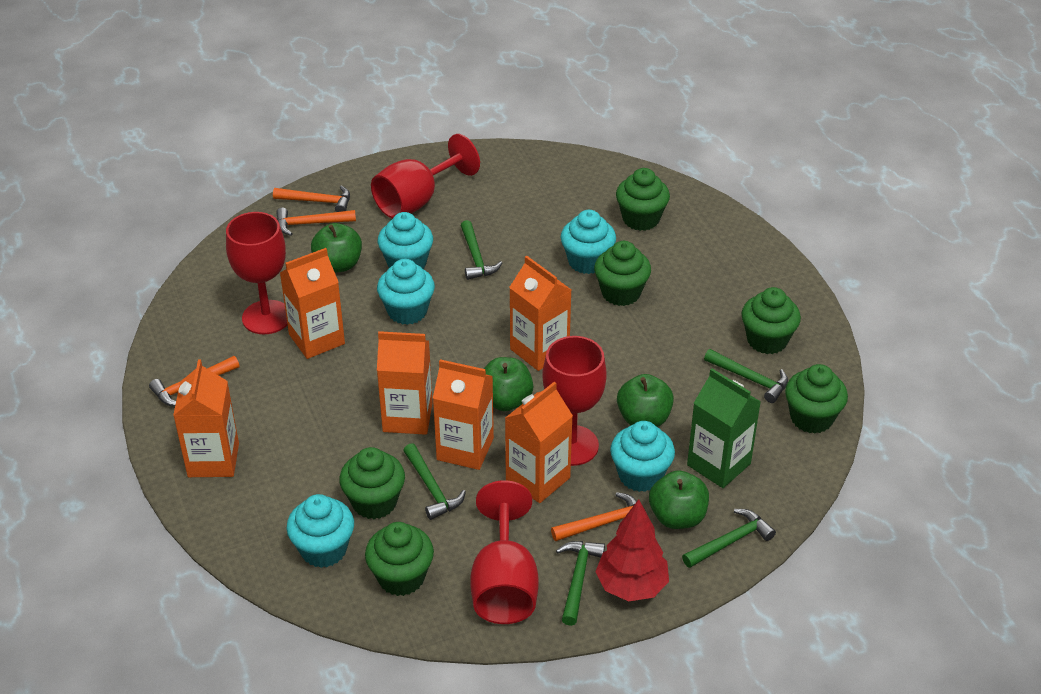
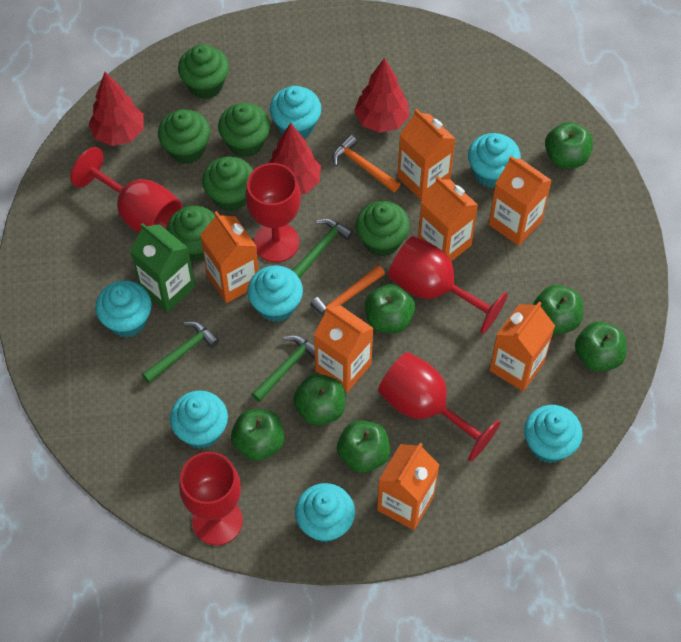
green apple: [311,223,362,273] [484,357,533,411] [617,374,674,427] [649,470,709,529] = 4 -> [231,409,284,461] [293,374,345,426] [337,420,390,473] [365,284,415,334] [533,285,583,334] [545,122,593,168] [575,321,627,372] = 7
green hammer: [403,443,466,520] [461,220,502,280] [556,541,605,626] [682,509,776,568] [704,349,788,403] = 5 -> [142,321,219,383] [251,335,315,402] [292,218,353,279] = 3
orange carton: [173,359,239,477] [280,248,345,359] [377,331,433,435] [433,359,494,470] [505,382,573,503] [509,256,571,371] = 6 -> [200,211,259,303] [314,305,373,393] [377,443,439,530] [397,108,455,201] [418,176,478,261] [489,156,552,246] [489,301,555,391] = 7
orange hammer: [149,356,240,406] [273,185,350,212] [276,208,356,236] [551,492,637,541] = 4 -> [310,265,385,317] [333,135,400,192] = 2
red goblet: [226,212,287,334] [371,134,480,219] [470,480,538,624] [542,336,607,466] = 4 -> [70,147,182,233] [179,452,243,545] [245,163,301,262] [378,352,500,461] [388,236,508,334] = 5
red tree: [595,499,669,601] = 1 -> [89,72,144,146] [269,123,321,194] [354,58,409,133] = 3
turquoise cupcake: [287,494,354,568] [377,259,435,325] [378,212,433,269] [560,210,616,274] [610,421,675,492] = 5 -> [95,281,151,337] [170,390,228,449] [247,265,303,322] [270,86,321,138] [295,483,355,543] [468,133,521,188] [524,405,583,463] = 7

